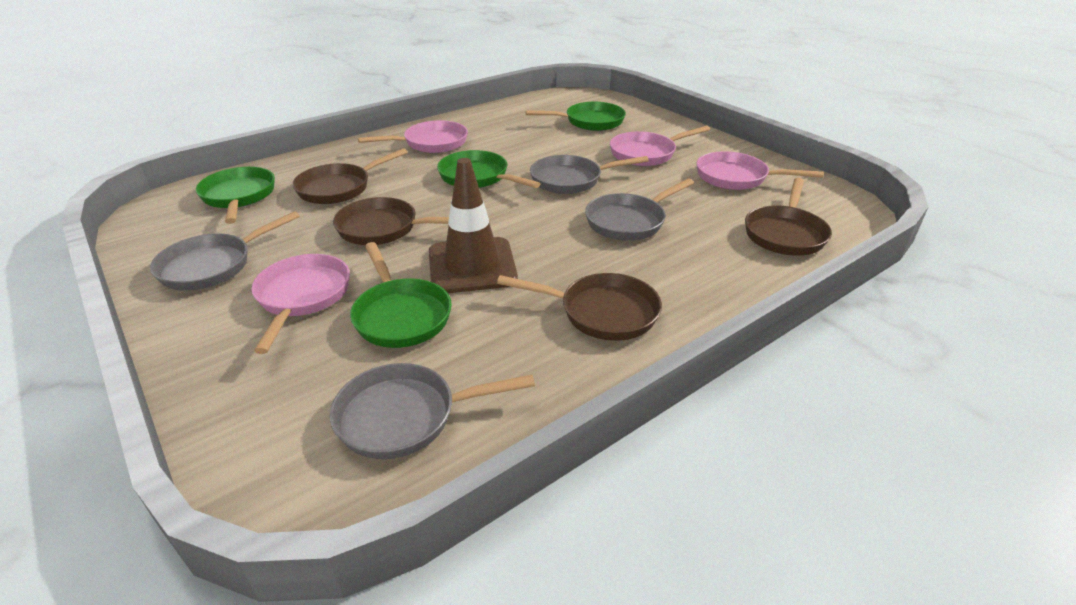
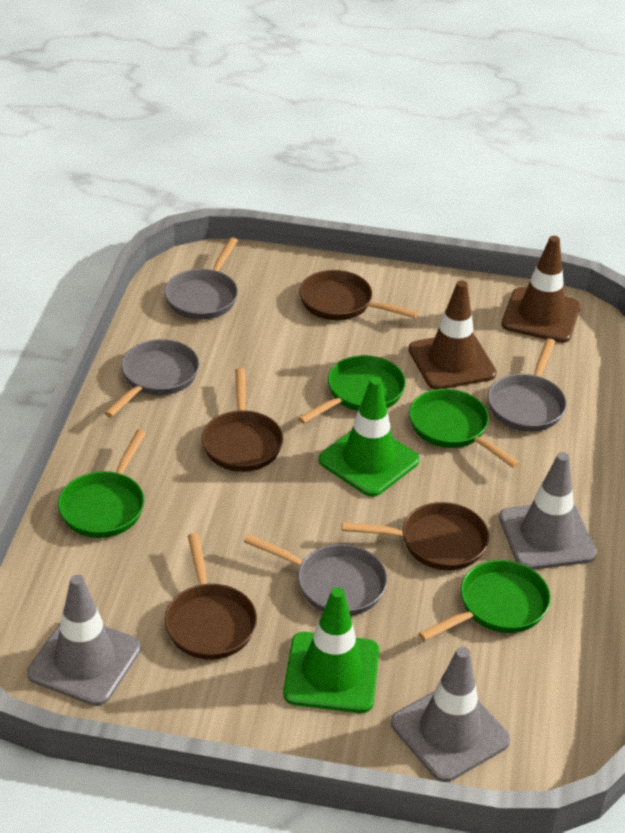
brown traffic cone: [429,158,518,293] = 1 -> [408,280,497,389] [501,236,581,343] = 2
green traffic cone: none = 0 -> [283,587,380,713] [318,377,420,497] = 2
grey traffic cone: none = 0 -> [27,575,141,706] [391,647,511,782] [499,452,597,570] = 3
pink pan: [252,254,350,354] [358,120,468,153] [610,126,710,166] [697,151,824,190] = 4 -> none = 0

